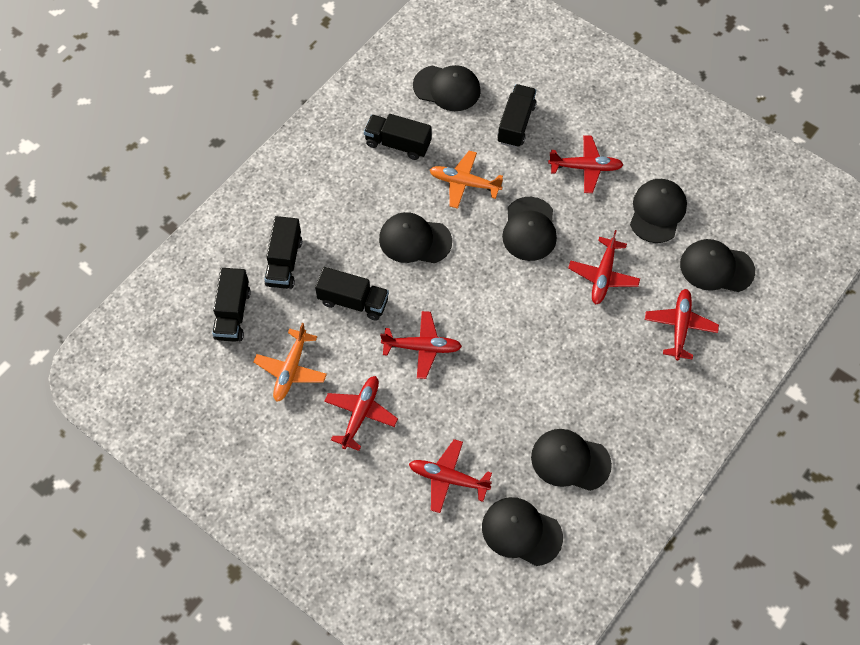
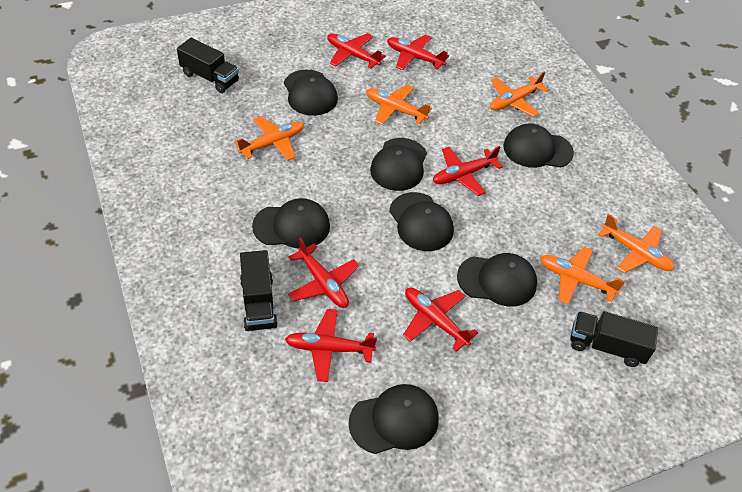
black truck: [212,268,251,342] [264,216,302,289] [315,267,389,320] [364,114,431,160] [497,84,537,148] = 5 -> [177,38,239,93] [240,250,278,331] [570,311,658,367] = 3
orange plane: [253,323,327,402] [430,151,503,209] = 2 -> [234,116,304,161] [366,85,432,125] [490,71,549,117] [540,246,625,304] [598,214,674,273] = 5

